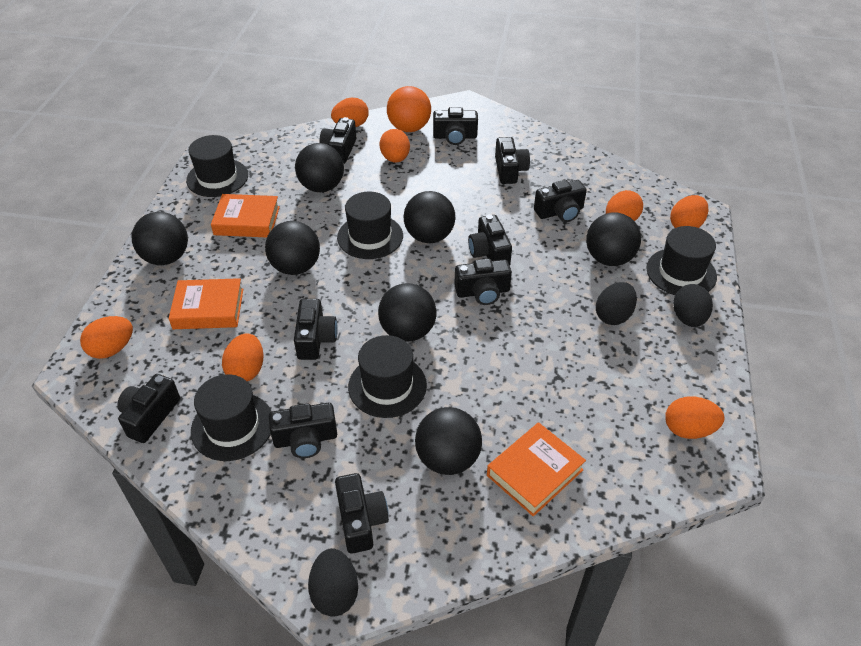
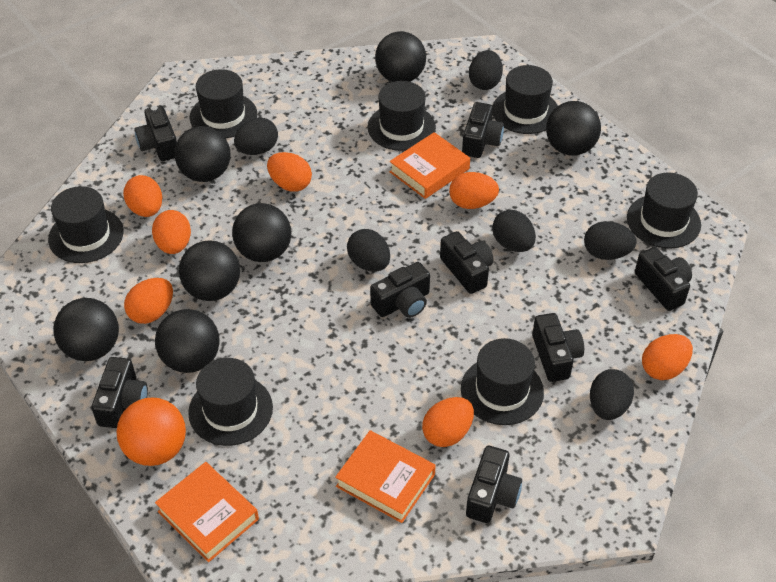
black camera: [117,374,180,443] [269,403,337,458] [294,299,338,360] [319,117,356,164] [335,473,389,554] [433,107,478,145] [454,258,512,305] [468,215,512,265] [495,137,530,184] [534,180,587,222] = 10 -> [92,357,148,428] [134,105,177,161] [370,262,430,318] [440,231,494,294] [462,102,504,158] [466,446,522,523] [532,313,584,382] [635,247,692,311] = 8
black egg: [308,548,358,617] [596,282,637,325] [673,284,713,327] = 3 -> [234,118,278,155] [347,229,390,272] [469,50,503,90] [492,210,536,252] [584,221,637,260] [590,369,634,420] = 6
black hat: [186,135,248,197] [191,375,272,461] [337,192,403,259] [348,335,427,418] [646,226,717,295] = 5 -> [48,186,124,263] [188,358,273,446] [190,69,257,138] [368,81,436,151] [461,338,544,425] [493,65,558,134] [627,172,701,249] = 7

